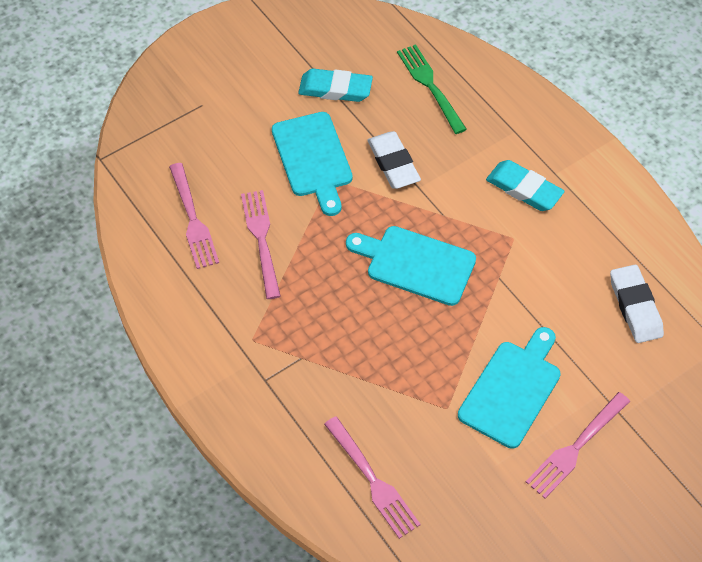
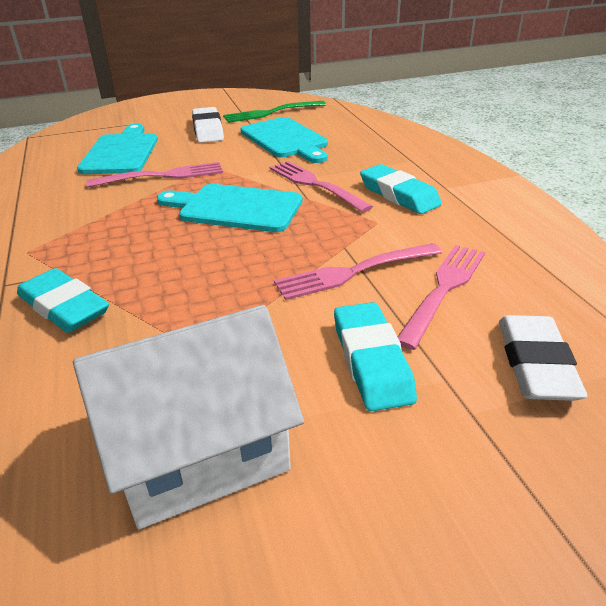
turquoise eraser: [298,69,373,102] [486,160,565,211] = 2 -> [17,268,109,333] [334,302,417,411] [360,164,442,214] = 3
white house: none = 0 -> [73,305,304,529] = 1

